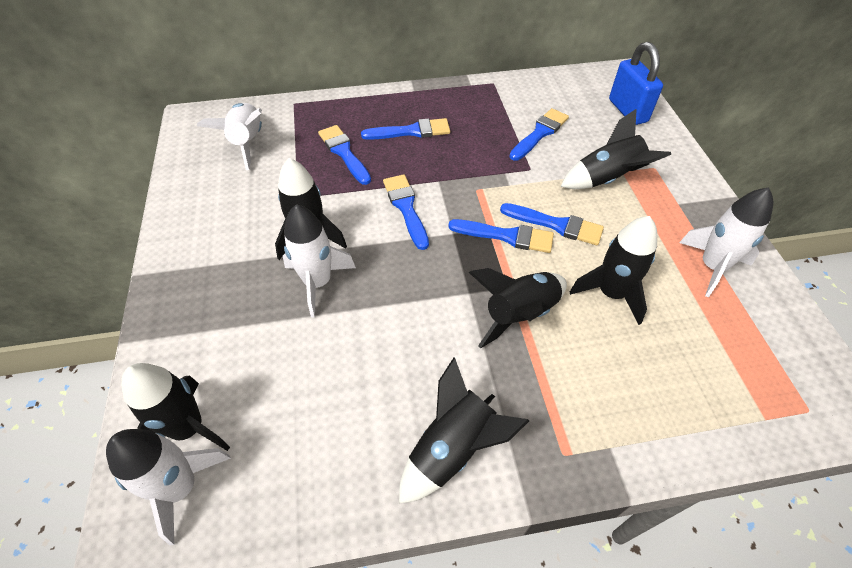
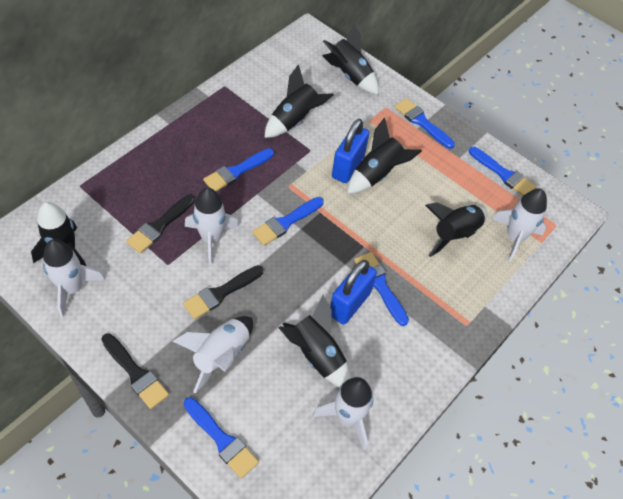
black brush: none = 0 -> [101,334,169,409] [126,195,195,253] [183,265,263,319] = 3
blue padlock: [609,42,663,125] = 1 -> [330,260,377,325] [332,119,369,183] = 2
white rocket: [106,429,231,546] [197,103,262,170] [283,204,356,317] [679,188,773,297] = 4 -> [43,239,105,318] [173,316,253,394] [185,187,239,265] [313,377,373,450] [492,189,547,262] = 5

